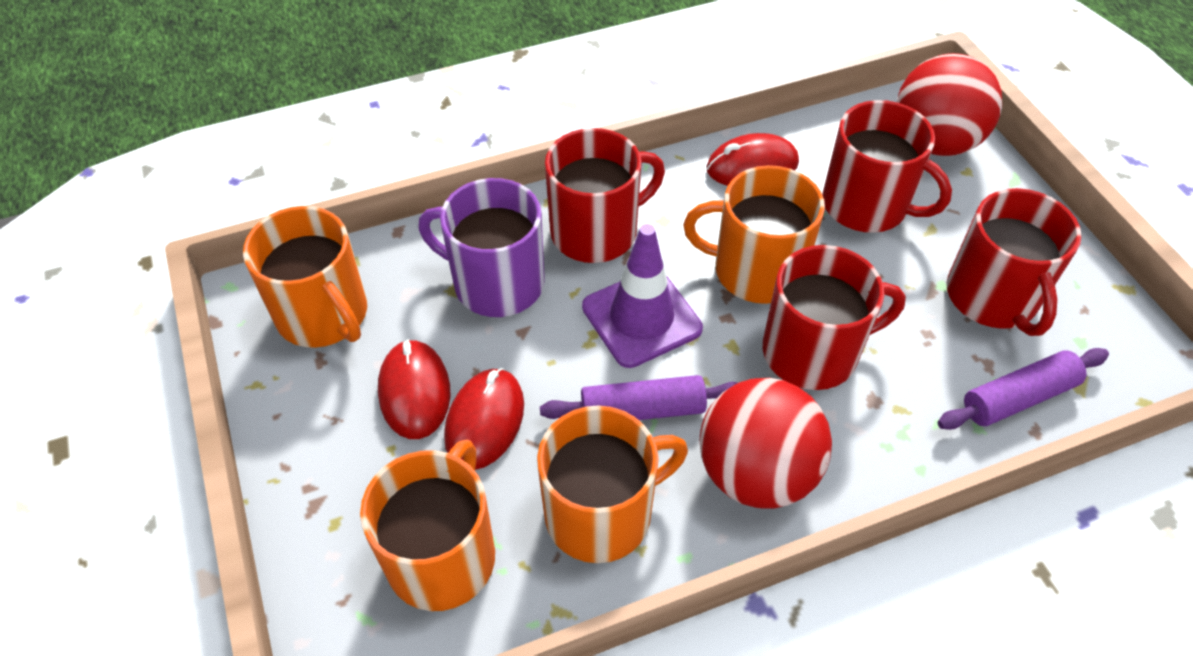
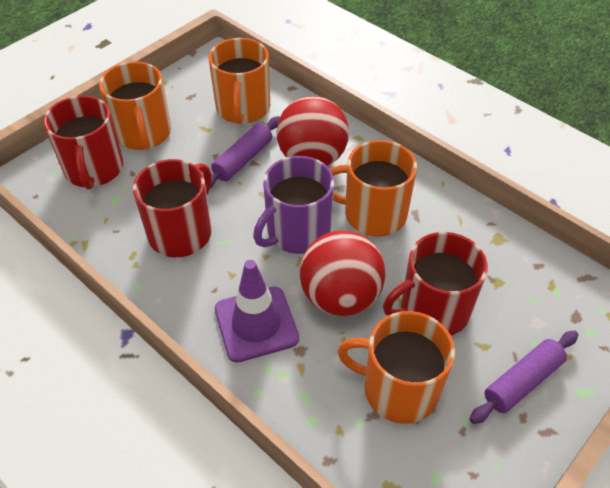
red mouse: [378,339,450,439] [444,368,524,470] [706,133,799,186] = 3 -> none = 0
red mug: [545,128,665,263] [763,245,906,390] [822,100,952,233] [946,188,1082,336] = 4 -> [43,95,123,190] [133,159,212,257] [383,232,488,335] = 3

